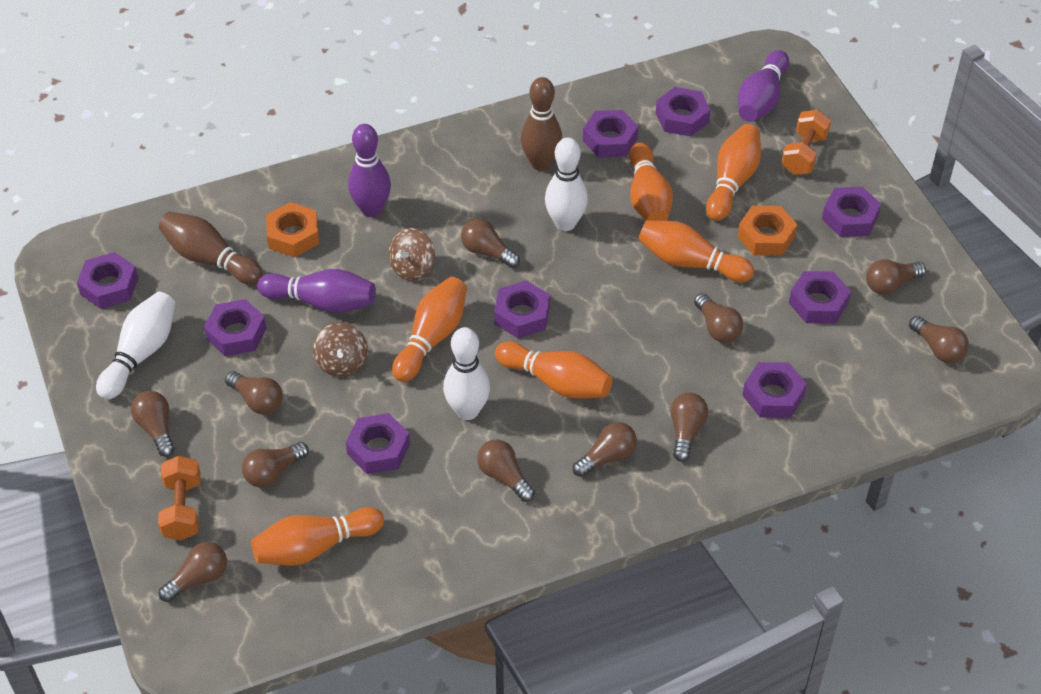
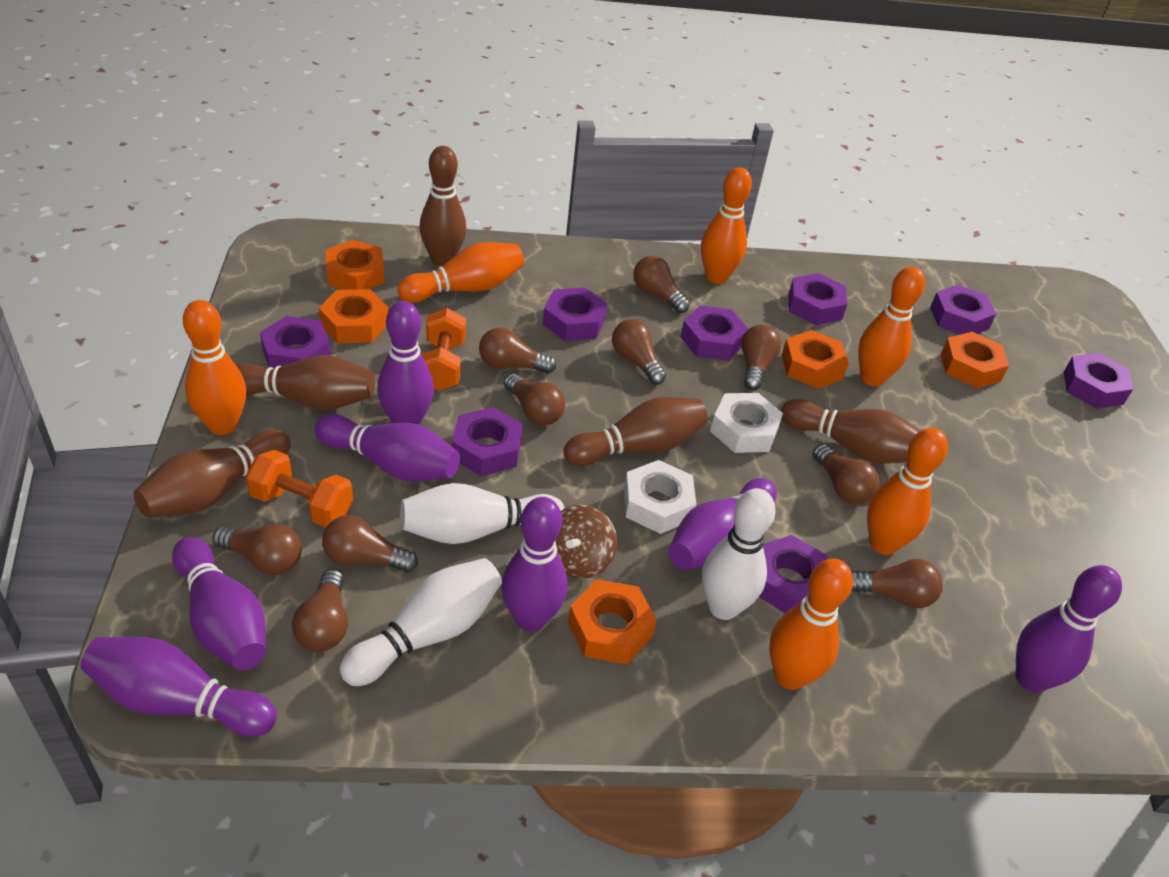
brown bowling pin: [159,212,263,285] [521,77,562,171] = 2 -> [133,429,291,518] [236,355,375,410] [419,146,466,267] [564,397,708,466] [781,399,920,464] = 5
brown light bulb: [131,391,175,457] [159,542,227,602] [225,371,283,415] [242,442,309,487] [461,219,520,268] [477,439,535,502] [573,422,637,477] [671,393,708,462] [694,293,743,343] [866,259,926,295] [909,316,969,363] = 11 -> [213,524,302,575] [292,569,348,652] [322,515,418,572] [479,328,556,374] [504,374,565,426] [612,319,666,385] [633,256,690,313] [741,325,781,390] [813,444,879,504] [851,559,943,608] = 10
brown spinning top: [313,323,368,377] [389,228,435,281] = 2 -> [555,504,617,579] = 1
orange nut: [266,202,319,257] [737,206,797,256] = 2 -> [319,289,388,343] [326,240,385,290] [568,580,657,664] [782,330,849,389] [941,332,1009,388] = 5
purple bowling pin: [257,269,376,313] [348,124,391,217] [738,50,789,122] = 3 -> [80,637,277,737] [172,537,266,670] [315,414,460,482] [377,301,434,425] [501,497,567,632] [668,478,777,570] [1016,565,1122,693] = 7
purple nut: [77,252,138,309] [204,299,267,356] [346,413,410,474] [494,280,550,338] [583,110,639,158] [656,87,711,136] [742,362,807,418] [789,271,851,324] [822,187,881,237] = 9 -> [260,316,331,369] [452,407,523,476] [543,287,607,341] [680,305,748,361] [759,535,828,613] [789,273,847,325] [930,285,996,335] [1064,353,1133,409] = 8
white nut: none = 0 -> [624,460,696,534] [710,393,783,453] = 2

